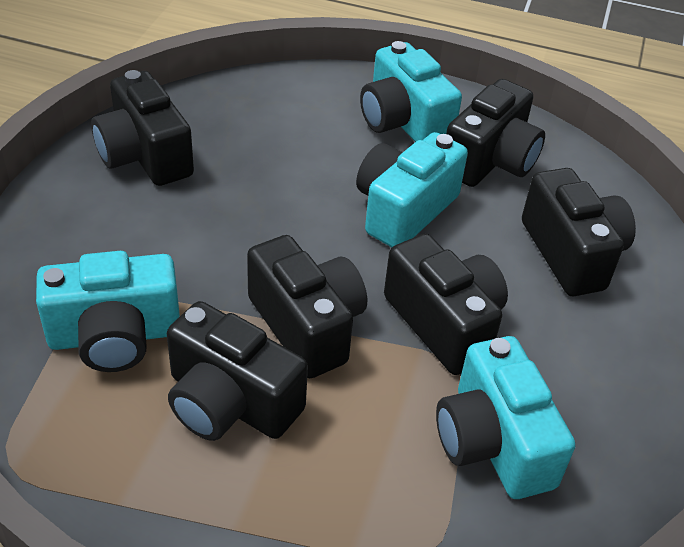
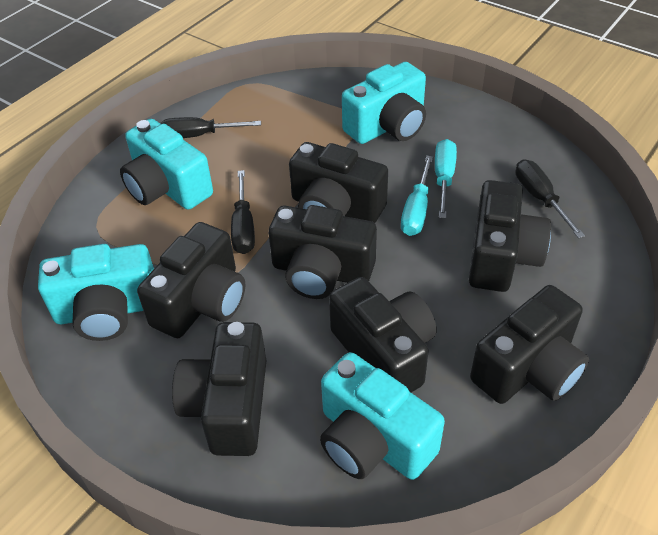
black camera: [91,70,194,186] [167,301,308,441] [247,235,367,378] [384,234,508,375] [446,79,545,187] [522,168,636,296] = 6 -> [137,222,245,338] [172,322,266,456] [268,205,377,299] [289,142,388,223] [329,277,436,393] [469,180,551,292] [470,285,589,404] = 7
black screwdriver: none = 0 -> [160,117,261,138] [231,170,255,254] [515,160,585,239] = 3
turquoise screwdriver: none = 0 -> [401,156,433,236] [435,139,457,218] = 2

